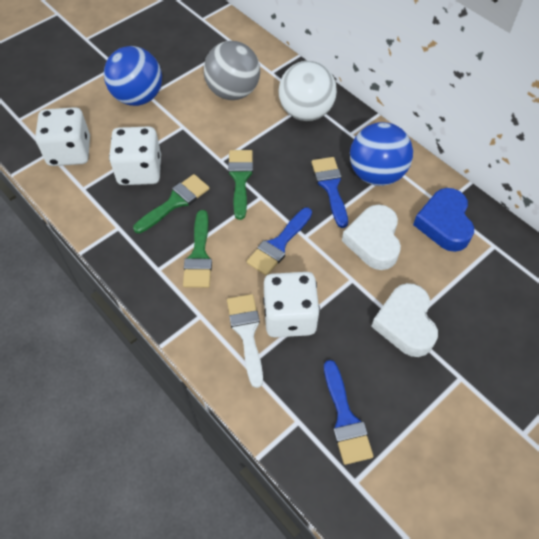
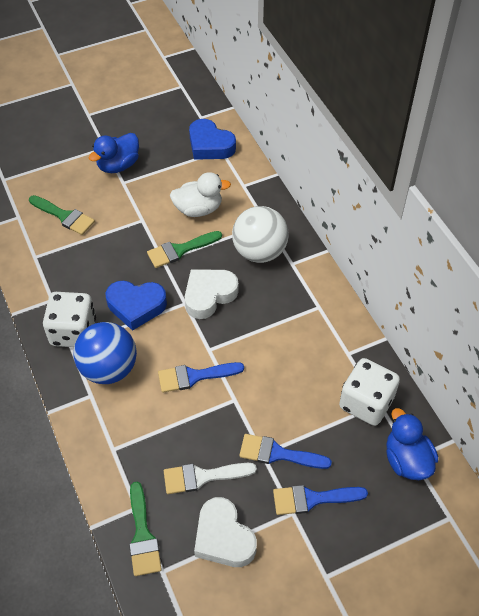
blue ball: [104,46,162,106] [350,122,413,186] = 2 -> [73,322,137,384] = 1
blue duck: none = 0 -> [89,133,139,173] [386,408,438,480] = 2
blue heart: [413,188,474,252] = 1 -> [106,281,167,331] [189,119,236,160] = 2
grey ball: [204,41,260,100] = 1 -> none = 0
white dice: [35,107,90,166] [109,126,161,185] [263,272,320,338] = 3 -> [43,292,96,347] [339,358,400,426] = 2
white duck: none = 0 -> [170,172,231,217] = 1

